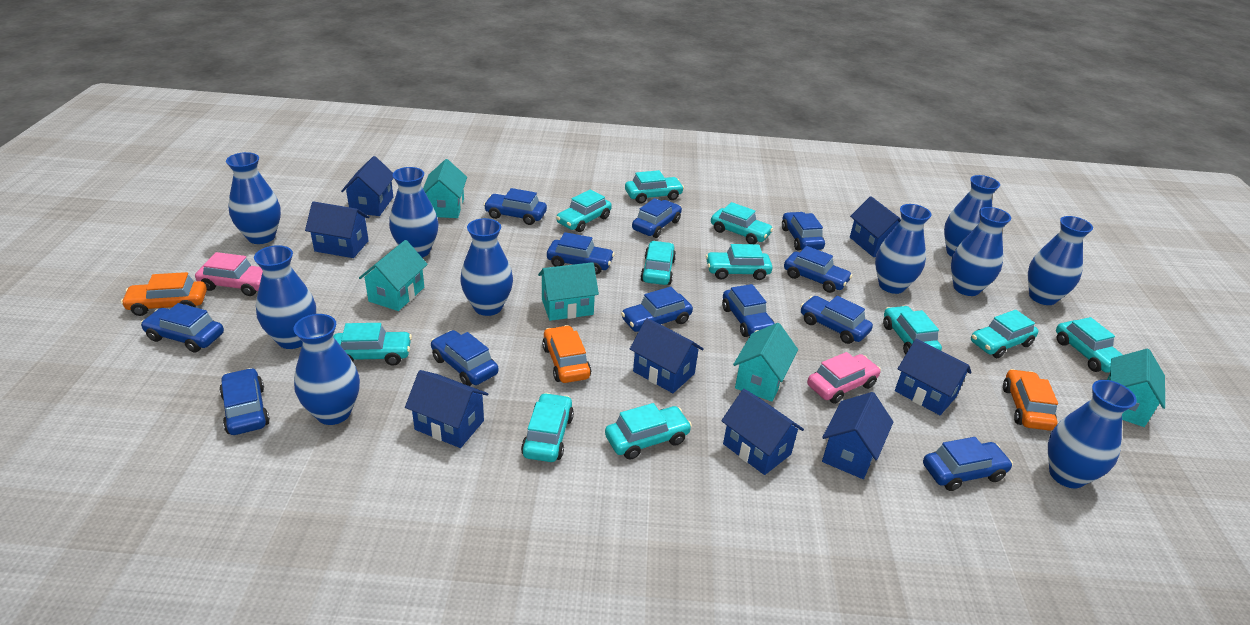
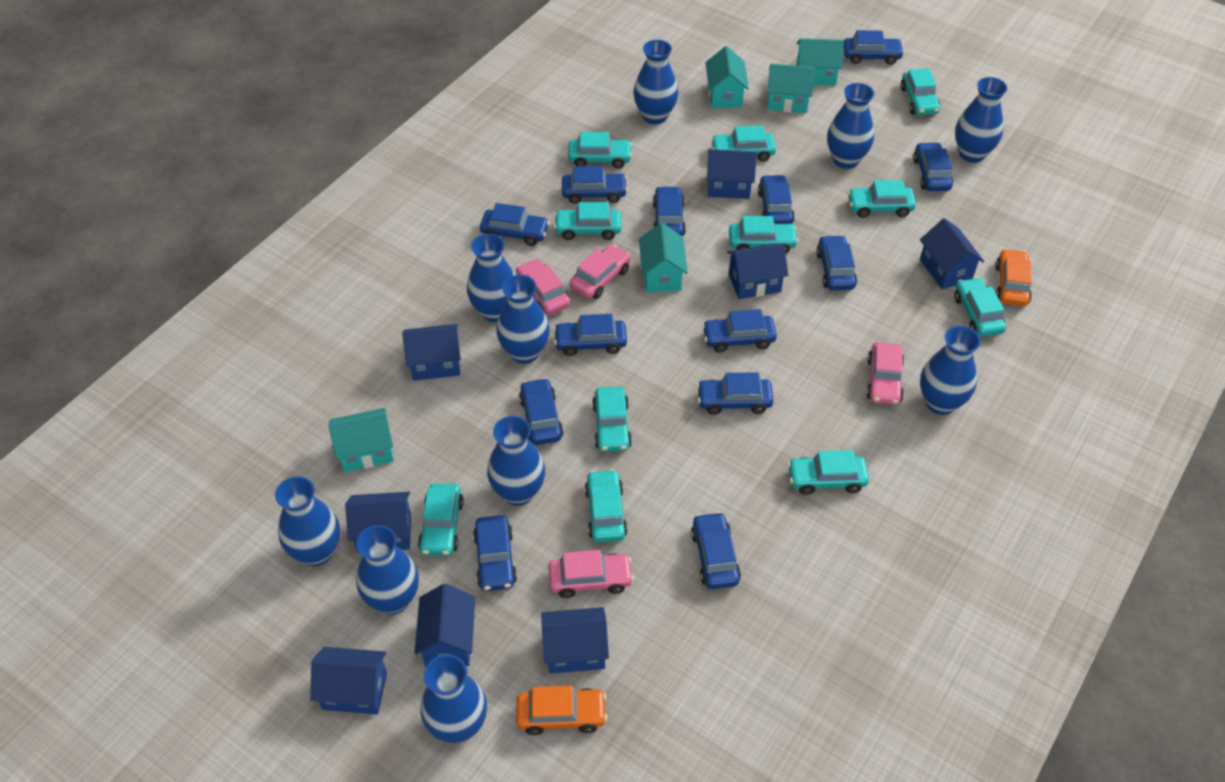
blue car: [140,303,224,353] [219,368,270,435] [431,330,498,386] [483,188,547,225] [547,232,615,275] [621,287,693,332] [632,198,682,238] [722,284,775,337] [782,212,825,250] [784,246,852,293] [801,296,873,344] [923,437,1013,491] = 12 -> [473,515,517,591] [480,203,550,246] [519,378,564,445] [553,314,627,356] [562,166,628,204] [653,186,686,236] [691,512,741,589] [697,372,774,415] [702,309,777,353] [758,175,795,224] [816,235,857,291] [844,30,904,65] [913,142,953,191] = 13
orange car: [121,272,207,316] [542,325,591,383] [1003,369,1058,431] = 3 -> [516,686,607,735] [995,249,1032,306] = 2
pink car: [195,252,263,296] [807,352,881,404] = 2 -> [516,258,571,315] [548,550,634,598] [570,245,631,299] [866,342,904,405] = 4

